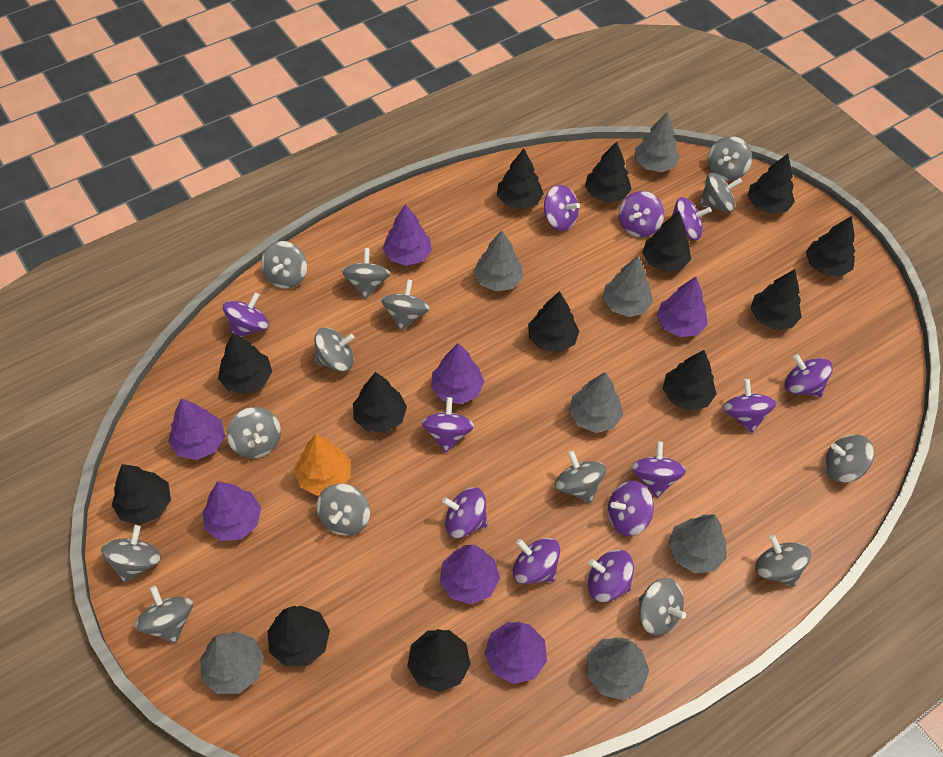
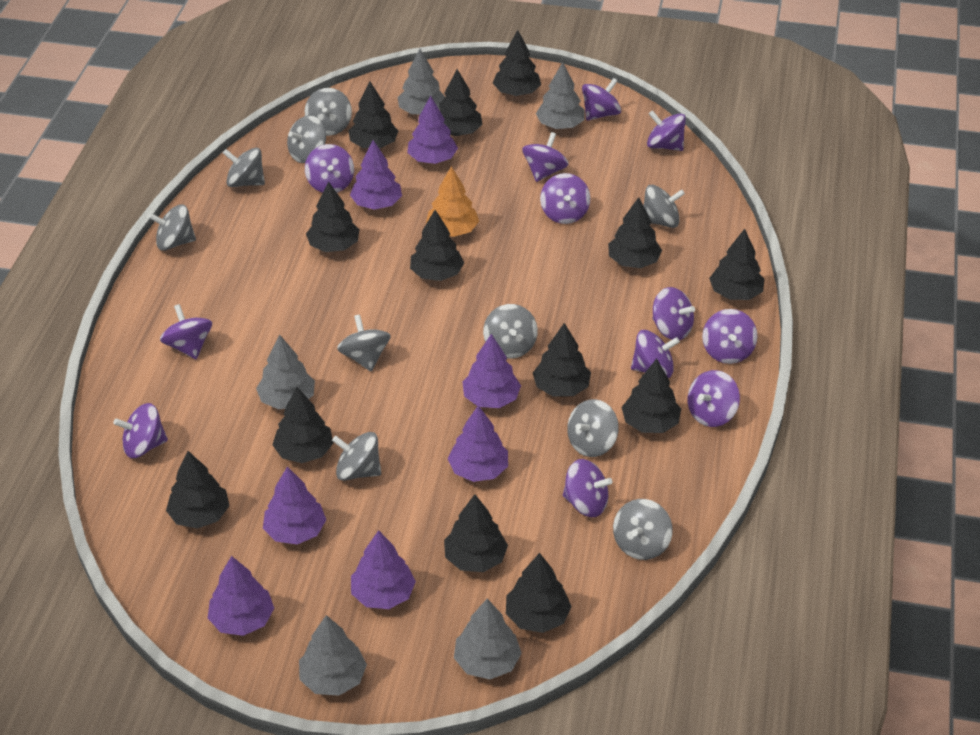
grey spinning top: [101,525,161,583] [134,586,193,643] [227,407,281,459] [261,241,307,289] [315,328,355,372] [316,484,370,536] [342,248,390,299] [381,279,430,331] [555,450,606,503] [639,578,686,636] [699,173,742,212] [707,136,752,181] [755,535,811,587] [824,434,874,483] = 14 -> [148,204,196,251] [223,148,265,187] [287,115,326,163] [305,88,352,136] [332,432,381,481] [337,314,391,372] [483,304,538,359] [567,399,619,457] [613,499,673,560] [643,185,685,228] = 10
grey tree: [200,632,264,694] [474,230,523,292] [569,372,623,433] [587,637,649,700] [603,256,653,317] [635,112,680,172] [668,514,727,573] = 7 -> [256,335,315,409] [299,615,367,696] [398,49,445,114] [454,599,522,679] [536,62,585,129] = 5

